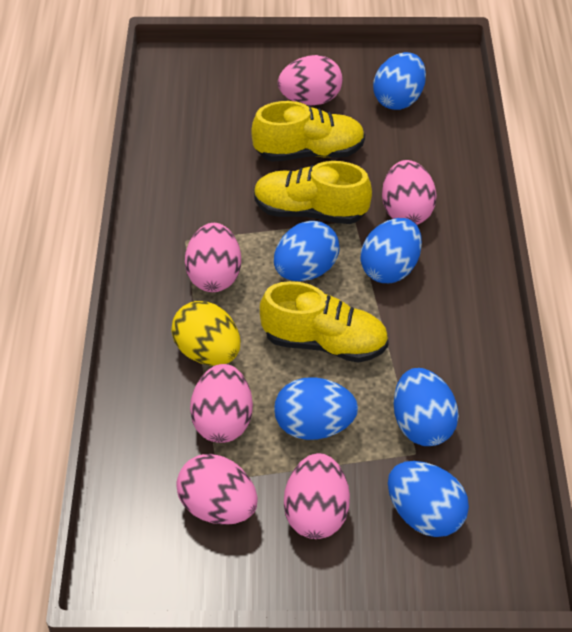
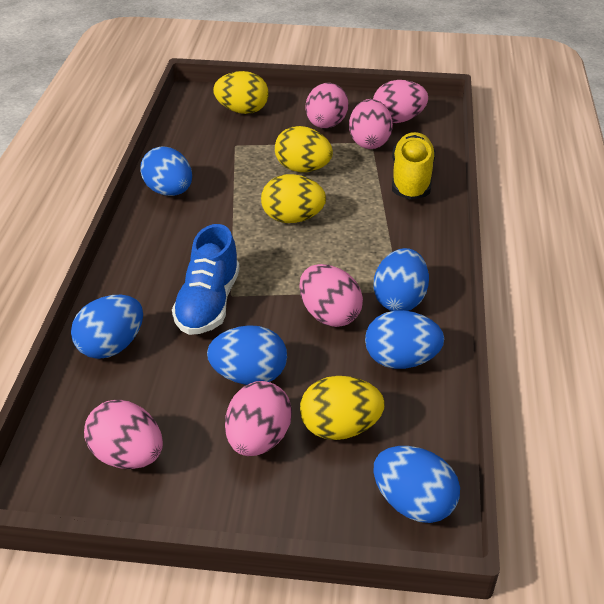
blue shoe: none = 0 -> [172,224,240,335] = 1
yellow egg: [171,301,240,365] = 1 -> [213,71,269,114] [261,174,326,223] [275,126,333,172] [300,376,385,440] = 4
yellow shoe: [251,101,365,161] [254,161,372,224] [260,281,389,363] = 3 -> [392,132,436,200] = 1

